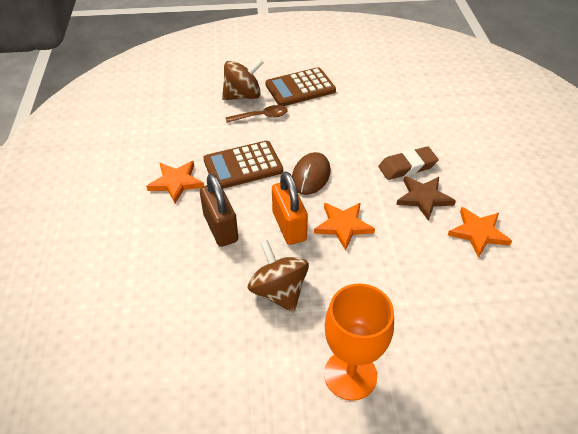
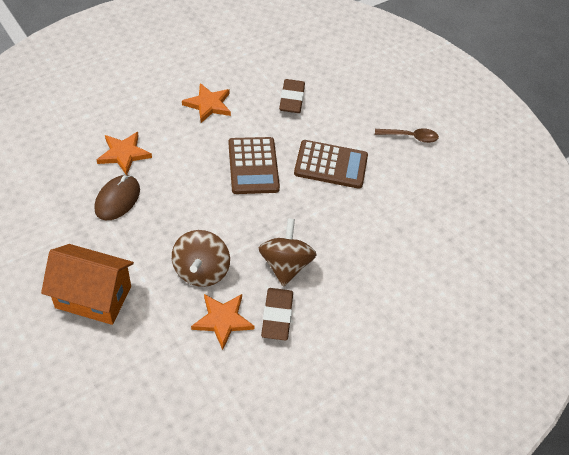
brown eraser: [378,146,439,180] = 1 -> [261,288,293,340] [279,79,305,113] = 2
brown padlock: [200,174,238,247] = 1 -> none = 0
brown star: [396,176,456,221] = 1 -> none = 0
orange goblet: [324,284,394,401] = 1 -> none = 0
orange house: none = 0 -> [41,244,134,325] = 1
orange padlock: [272,172,308,245] = 1 -> none = 0

